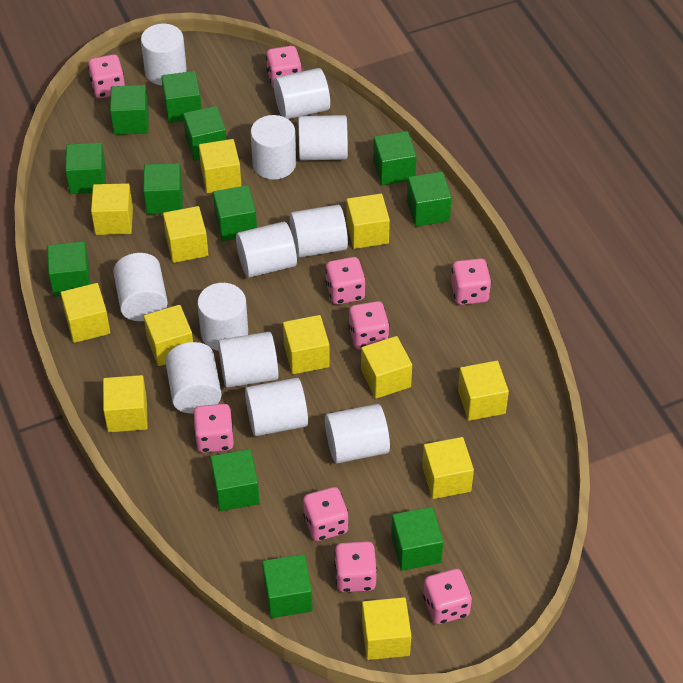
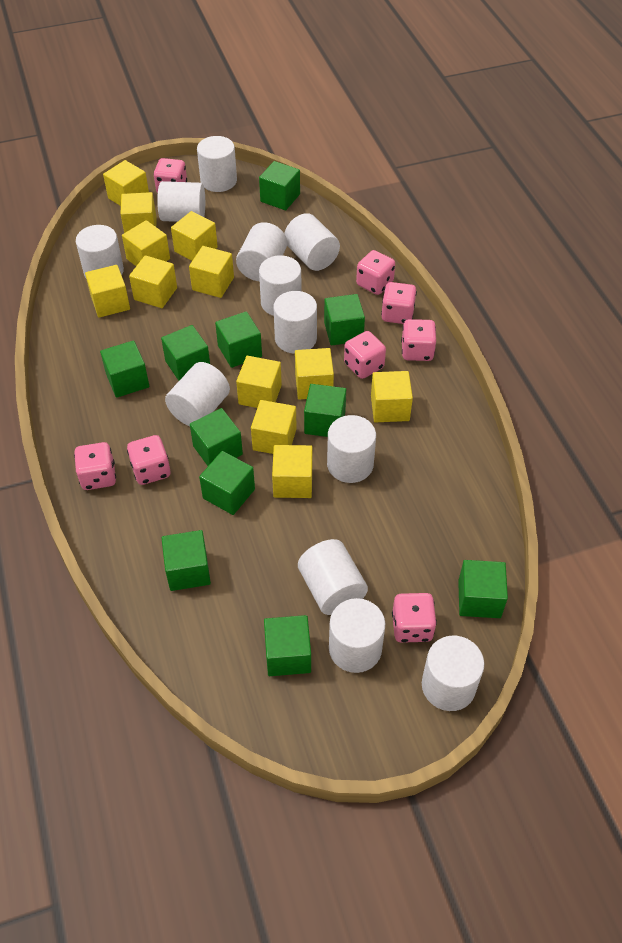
green cube: [47,241,90,297] [65,143,106,194] [110,85,149,135] [143,163,183,215] [161,71,202,123] [183,106,227,161] [210,449,260,511] [213,185,257,241] [262,554,313,618] [373,131,416,185] [391,507,443,571] [407,172,452,227] = 12 -> [100,340,149,398] [161,325,210,381] [162,530,211,591] [190,408,243,466] [199,451,255,515] [215,311,262,368] [259,161,300,210] [264,615,311,676] [304,384,346,437] [324,294,365,346] [458,560,508,618] = 11
pink dice: [88,54,125,98] [193,404,234,453] [266,46,302,88] [303,487,349,541] [325,257,366,305] [334,541,377,592] [348,301,389,350] [423,569,472,624] [451,258,491,305] = 9 -> [74,442,116,490] [127,435,170,485] [154,158,187,193] [344,331,386,379] [356,250,395,295] [381,282,417,324] [392,593,437,643] [401,319,436,361] = 8

